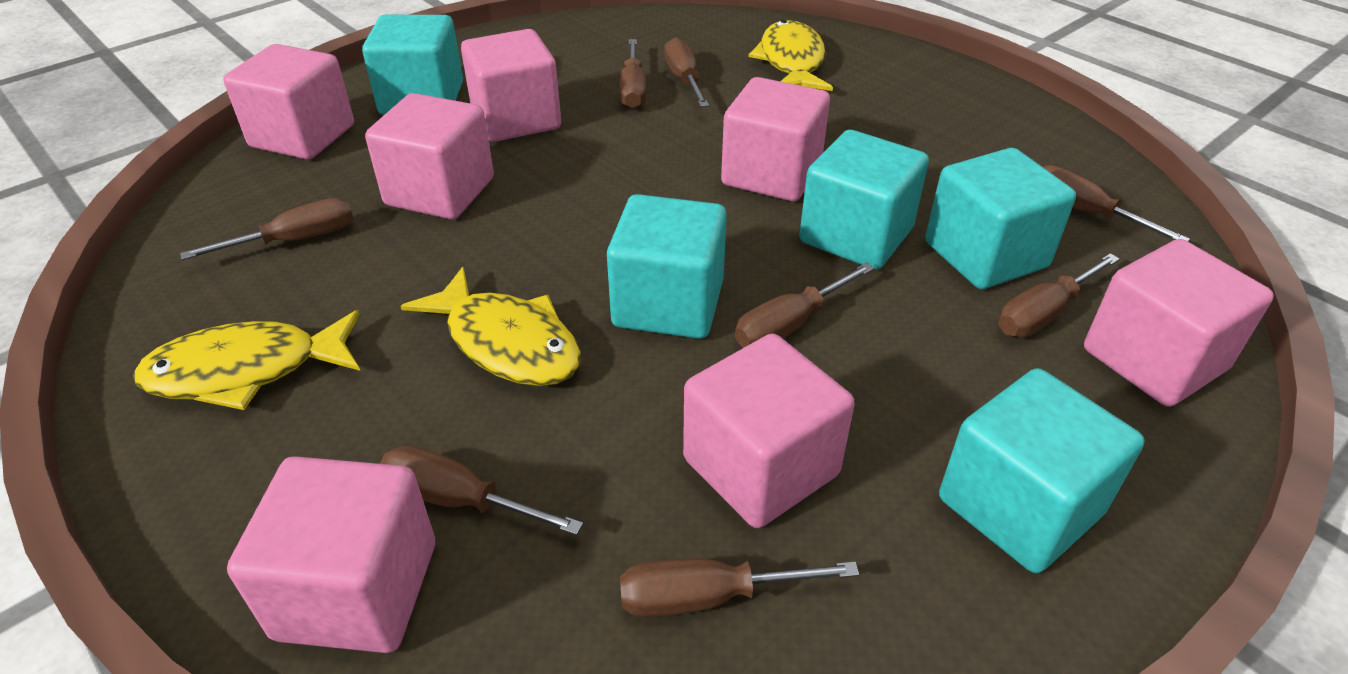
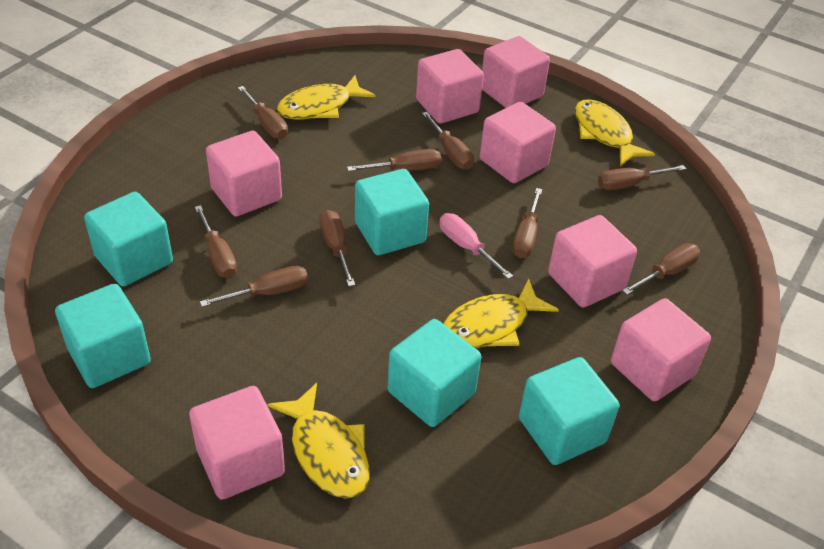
brown screwdriver: [180,198,353,260] [380,445,583,535] [619,39,646,109] [620,558,859,617] [664,37,709,107] [735,263,874,348] [998,253,1120,337] [1043,165,1190,241] = 8 -> [195,205,237,278] [200,266,308,307] [238,86,288,139] [319,210,355,287] [347,149,441,171] [422,112,474,170] [512,188,542,258] [598,165,686,190] [622,243,700,295] = 9
pink screwdriver: none = 0 -> [440,213,513,279] = 1
yellow fish: [133,310,360,410] [401,267,581,386] [748,20,833,91] = 3 -> [267,383,370,499] [277,75,376,119] [443,278,559,348] [575,99,655,166] = 4

